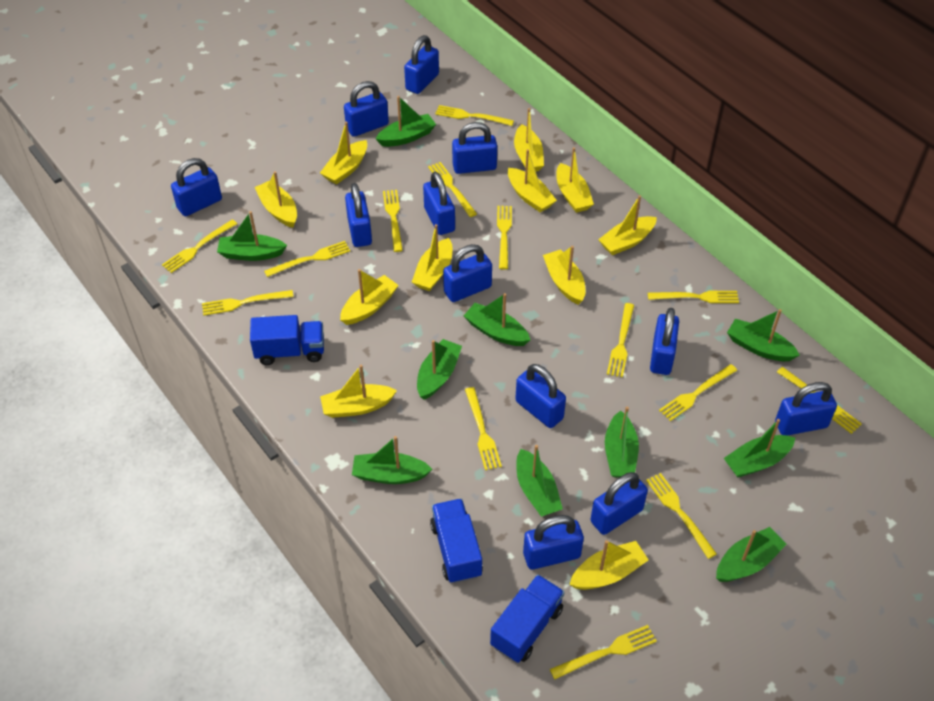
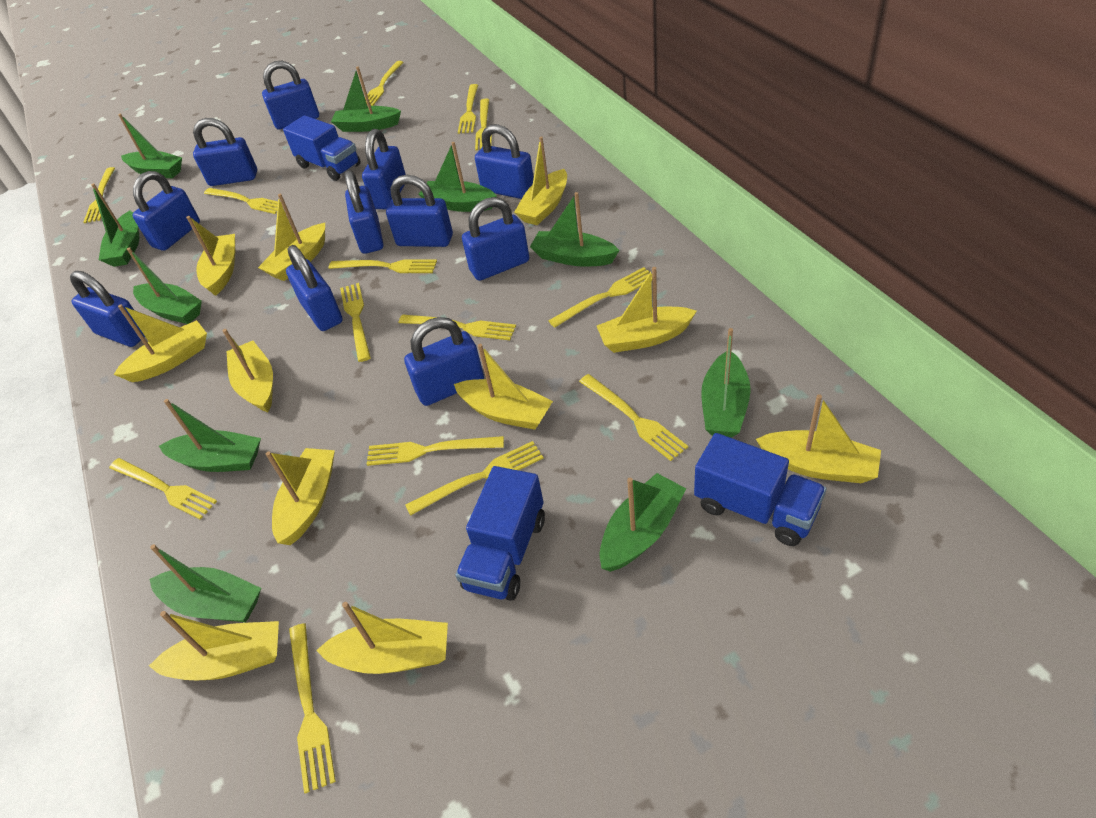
blue padlock: [171,158,222,216] [344,81,389,137] [345,183,372,247] [404,35,439,94] [423,172,455,235] [443,244,492,302] [452,122,497,174] [515,364,566,428] [523,515,584,570] [591,472,648,535] [650,308,679,375] [775,382,837,436] = 12 -> [70,271,145,347] [132,171,200,251] [193,118,257,186] [262,61,319,129] [286,245,343,331] [345,170,383,254] [362,129,406,209] [386,175,453,247] [404,317,484,406] [462,197,529,281] [475,124,534,199] = 11

